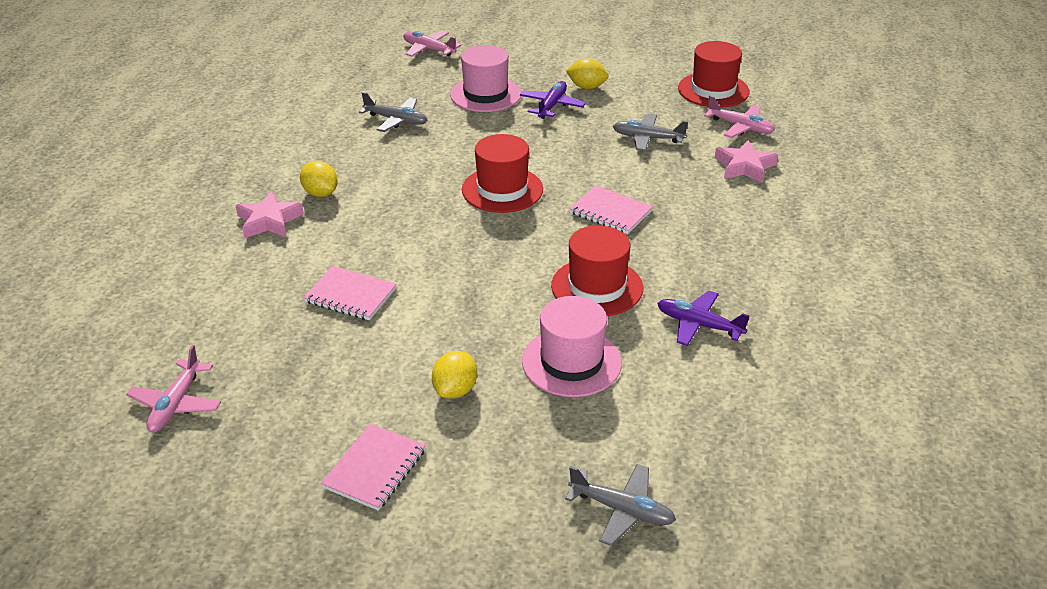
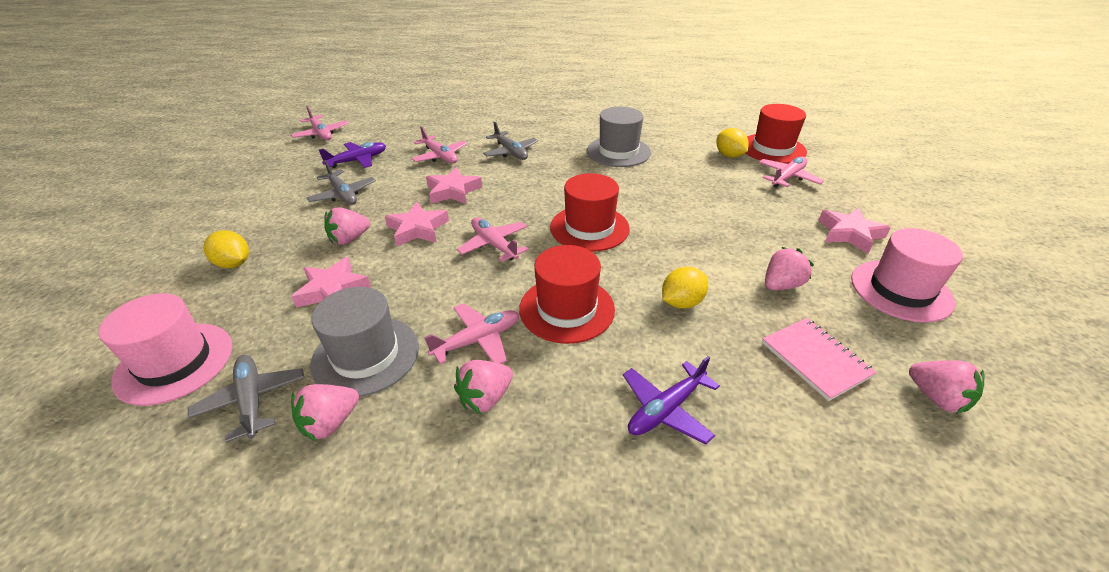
grey hat: none = 0 -> [310,287,419,397] [587,107,651,167] = 2
pink notebook: [303,266,396,320] [321,424,426,511] [569,185,653,234] = 3 -> [762,318,877,401] = 1
pink plane: [126,345,221,432] [403,31,461,57] [704,95,775,138] = 3 -> [290,106,349,140] [411,126,468,163] [424,303,519,364] [457,217,528,262] [759,157,824,188] = 5
pink star: [235,191,304,239] [715,140,778,183] = 2 -> [291,257,371,307] [385,202,449,246] [426,167,482,204] [818,208,891,254] = 4
pink strawberry: none = 0 -> [291,384,359,442] [324,207,370,245] [454,360,513,414] [765,247,814,290] [909,360,984,414] = 5

